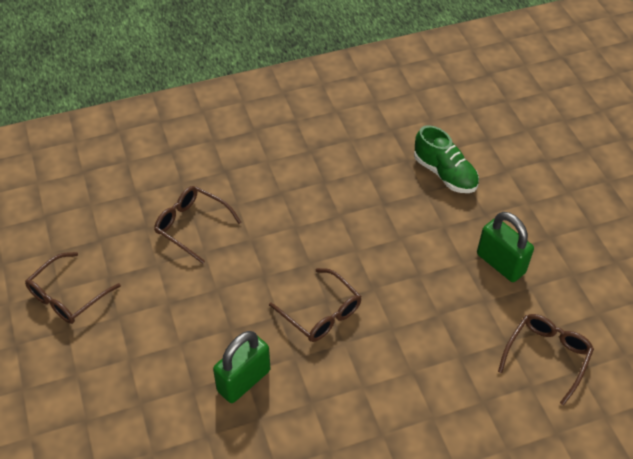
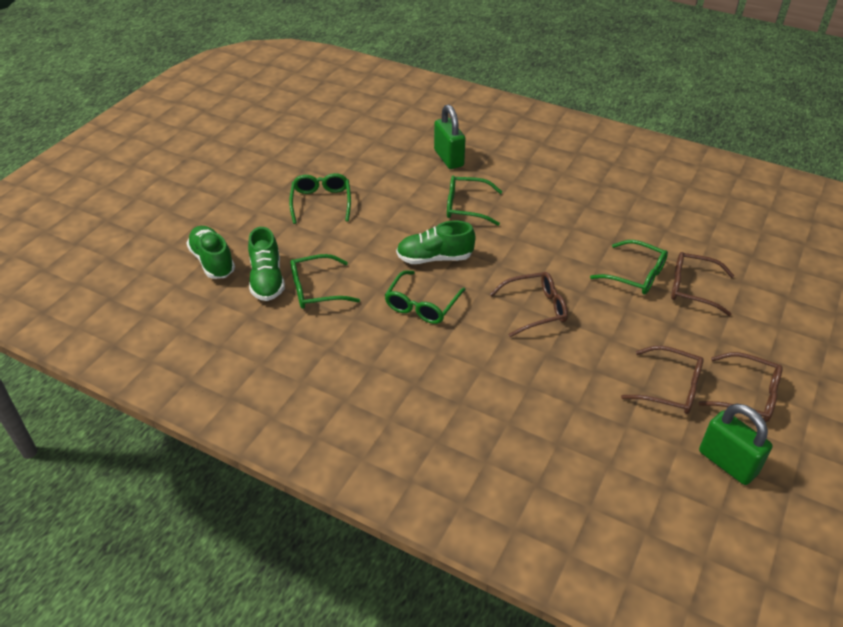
green glasses: none = 0 -> [289,173,351,224] [290,254,360,309] [385,271,466,324] [447,176,502,226] [590,240,668,295] = 5
green shoe: [414,125,479,193] = 1 -> [186,226,235,279] [248,227,285,301] [396,221,476,264] = 3

